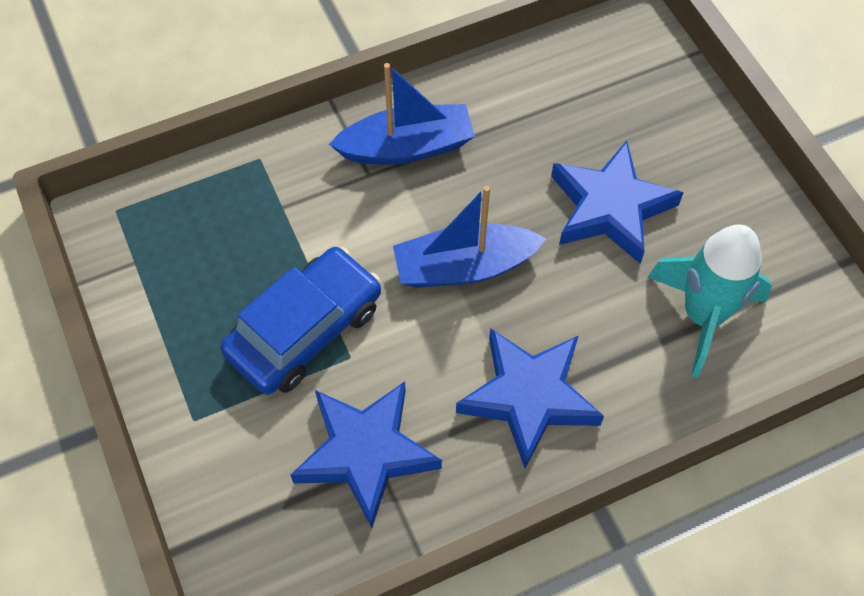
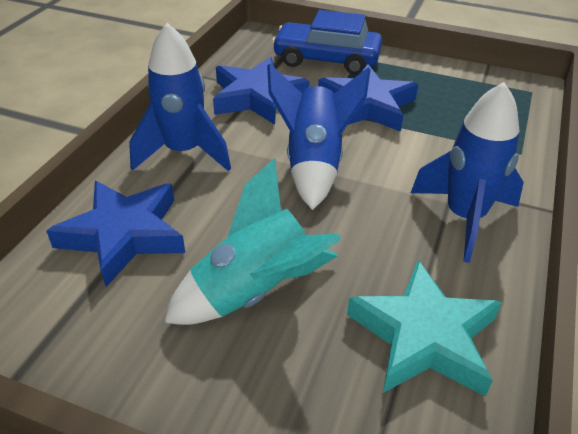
blue boat: [329,63,475,165] [393,186,546,288] = 2 -> none = 0
blue rocket: none = 0 -> [129,23,231,171] [267,63,370,210] [411,82,524,263] = 3
turquoise star: none = 0 -> [347,260,502,397] = 1

